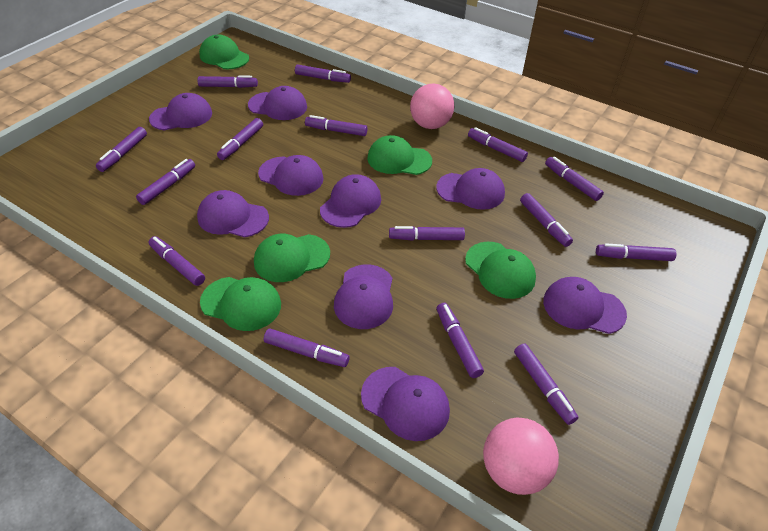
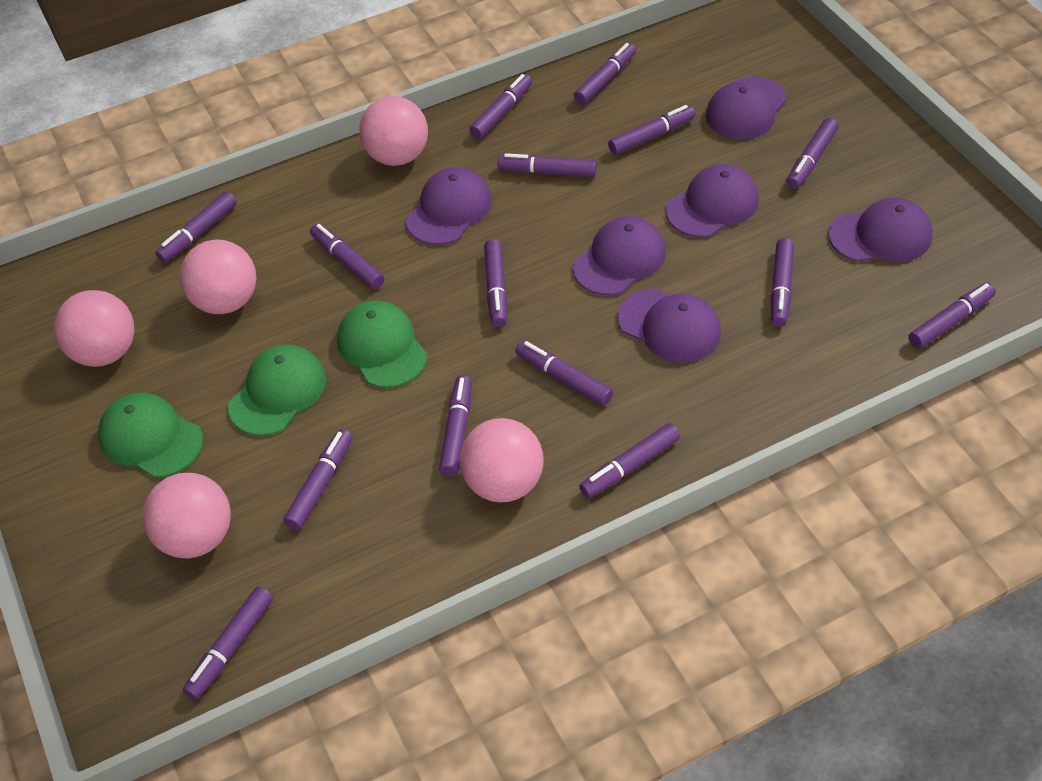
green cap: [199,35,249,69] [200,277,281,331] [254,234,330,282] [367,135,432,175] [465,242,536,299] = 5 -> [98,393,203,478] [228,344,326,436] [337,301,428,388] = 3
pink ball: [410,84,454,129] [483,418,559,495] = 2 -> [54,290,135,367] [142,473,231,559] [180,239,256,314] [359,96,428,166] [460,418,544,502] = 5
purple cap: [149,93,212,130] [197,190,269,237] [248,86,307,120] [258,155,324,196] [320,174,381,228] [334,264,393,329] [361,367,450,441] [436,168,505,210] [543,277,627,334] = 9 -> [406,167,492,245] [573,216,666,295] [617,289,721,363] [666,164,759,238] [706,76,787,139] [828,198,933,262] = 6

